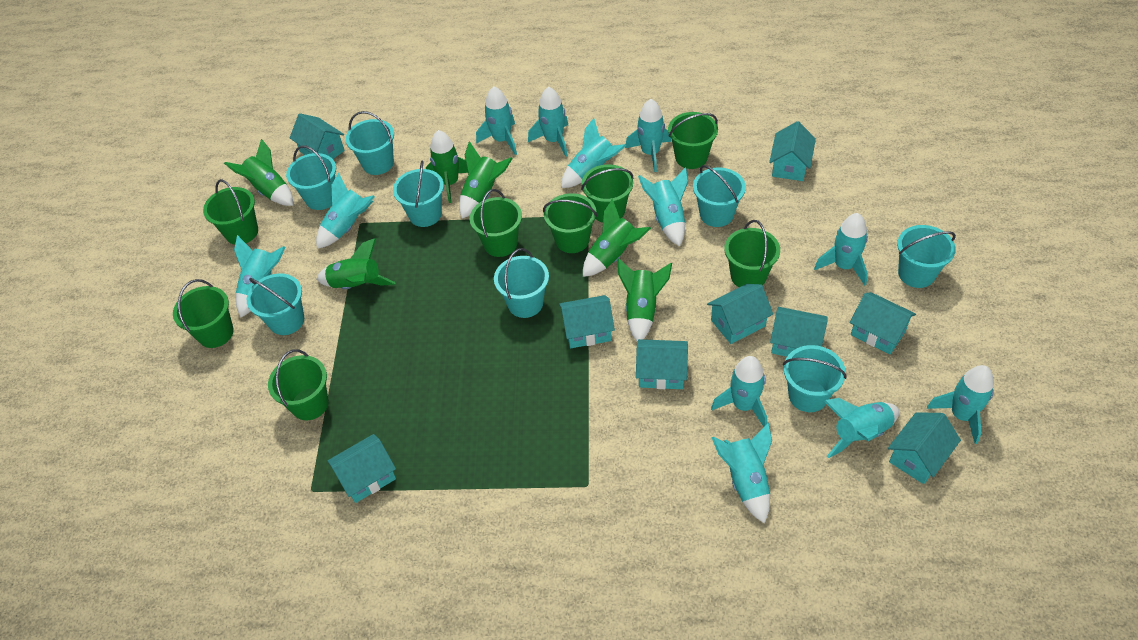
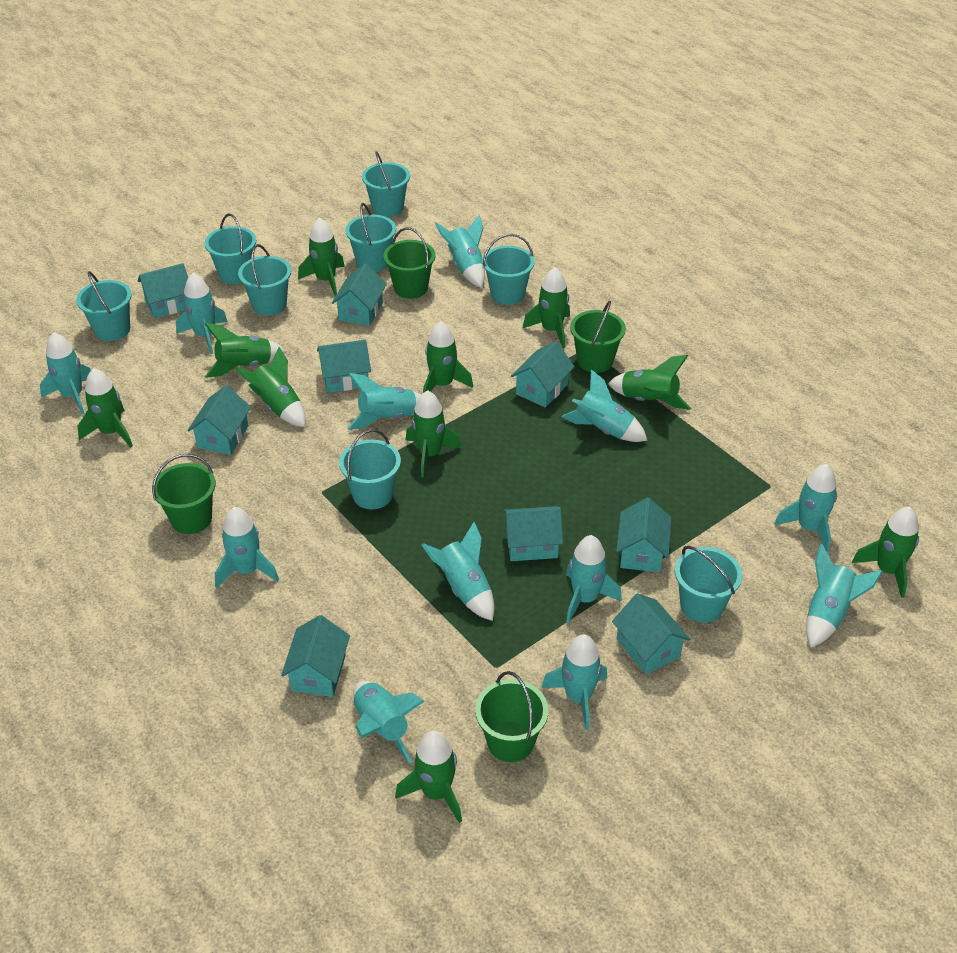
green bucket: [173,279,234,348] [203,179,258,245] [268,349,329,420] [470,189,522,257] [543,193,597,253] [581,164,633,223] [668,112,718,169] [724,220,780,287] = 8 -> [152,454,216,534] [384,227,435,299] [475,671,548,762] [570,301,626,373] = 4
green rocket: [224,139,293,206] [316,238,396,289] [426,130,468,203] [459,141,513,219] [583,199,651,277] [617,259,672,342] = 6 -> [77,368,133,447] [205,323,286,378] [235,347,306,427] [298,218,345,296] [395,731,462,823] [406,390,461,478] [423,321,473,393] [523,267,570,348] [608,355,691,410] [852,507,919,598] = 10

